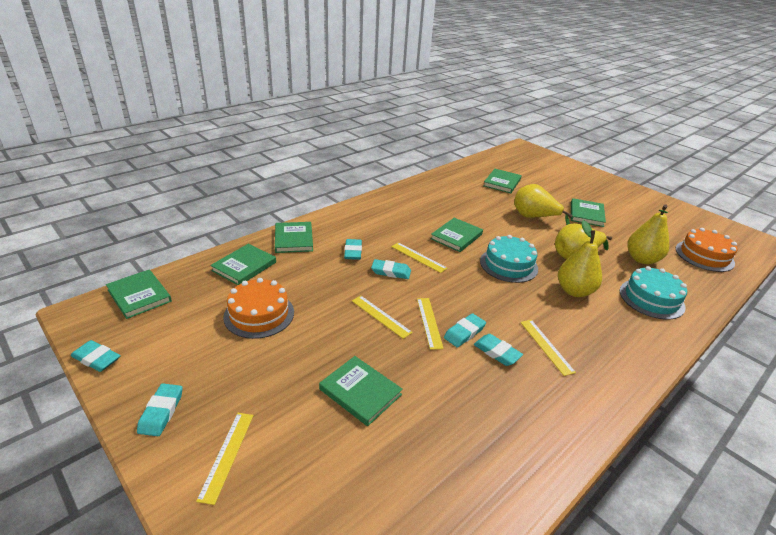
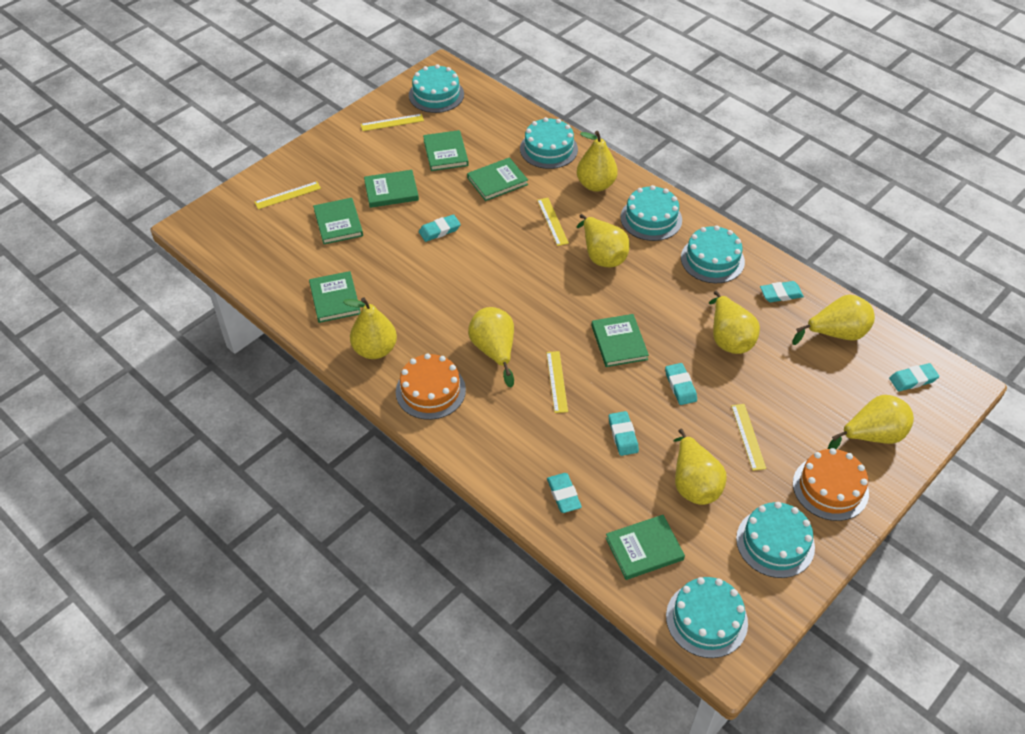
turquoise cake: [480,235,538,283] [619,266,687,320] = 2 -> [409,64,464,113] [520,117,578,169] [621,185,682,241] [666,577,748,658] [681,225,745,283] [736,502,815,578] = 6
yellow pear: [514,184,573,225] [555,223,612,259] [558,220,602,297] [627,204,669,264] = 4 -> [343,297,397,359] [468,307,514,387] [577,131,618,191] [577,214,630,267] [674,429,727,505] [709,291,760,354] [792,295,875,345] [828,395,914,449] = 8

